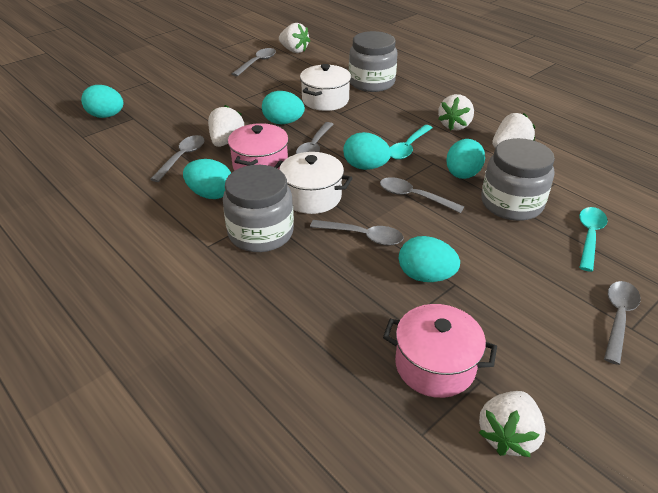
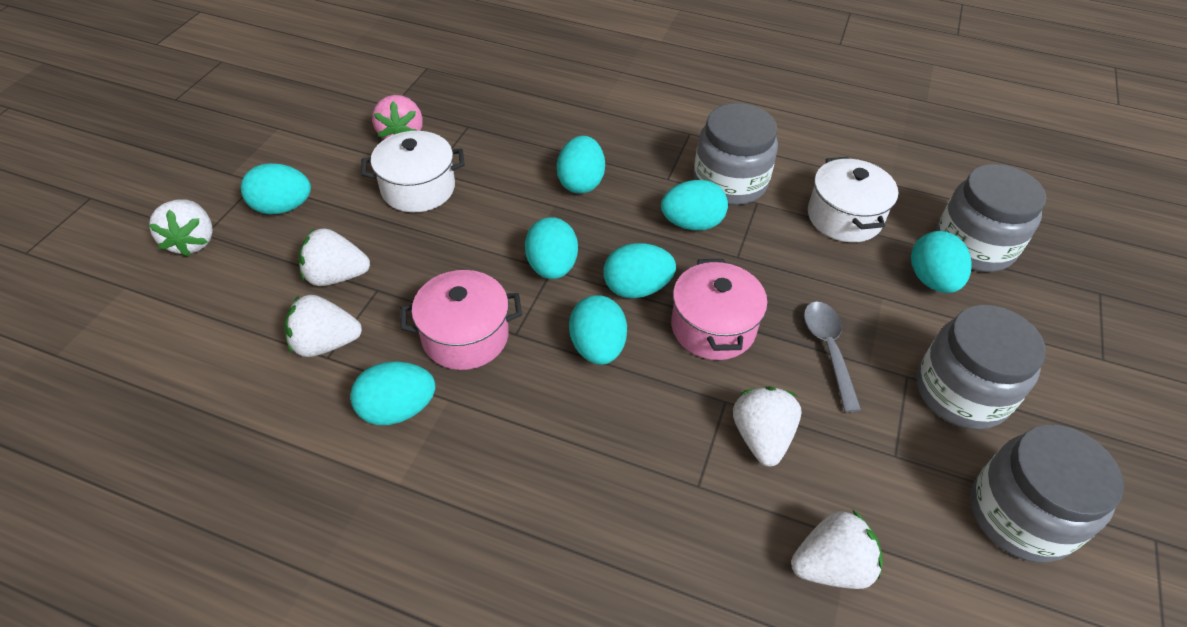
grey jar: [223,165,294,252] [349,31,398,92] [481,138,555,221] = 3 -> [694,103,778,205] [917,305,1046,430] [936,164,1046,272] [970,425,1124,562] = 4
grey spoon: [150,135,204,182] [232,48,276,76] [296,122,334,154] [310,220,403,245] [380,177,464,213] [604,281,641,365] = 6 -> [804,302,861,412] = 1
pink strawberry: none = 0 -> [372,95,423,139] = 1
turquoise egg: [81,85,123,118] [183,159,231,199] [262,91,305,124] [343,132,391,170] [399,236,460,282] [446,139,485,179] = 6 -> [241,163,311,215] [350,361,435,425] [525,217,578,279] [557,136,605,194] [569,295,627,365] [603,243,676,298] [661,180,728,231] [911,231,972,293] = 8
turquoise spoon: [390,125,433,159] [579,207,607,272] = 2 -> none = 0

